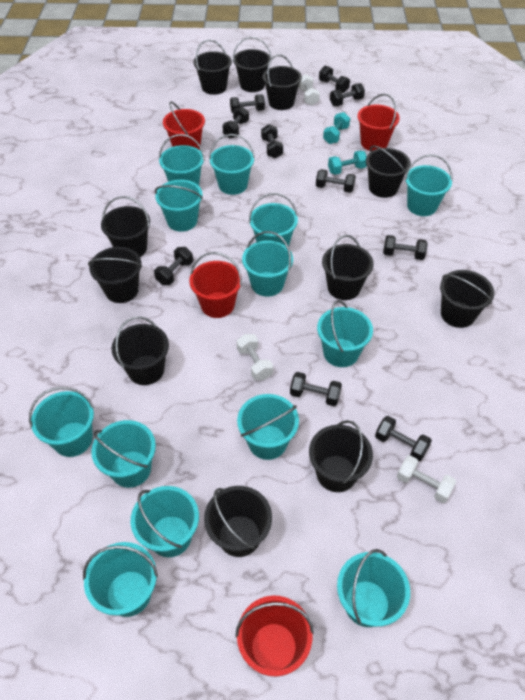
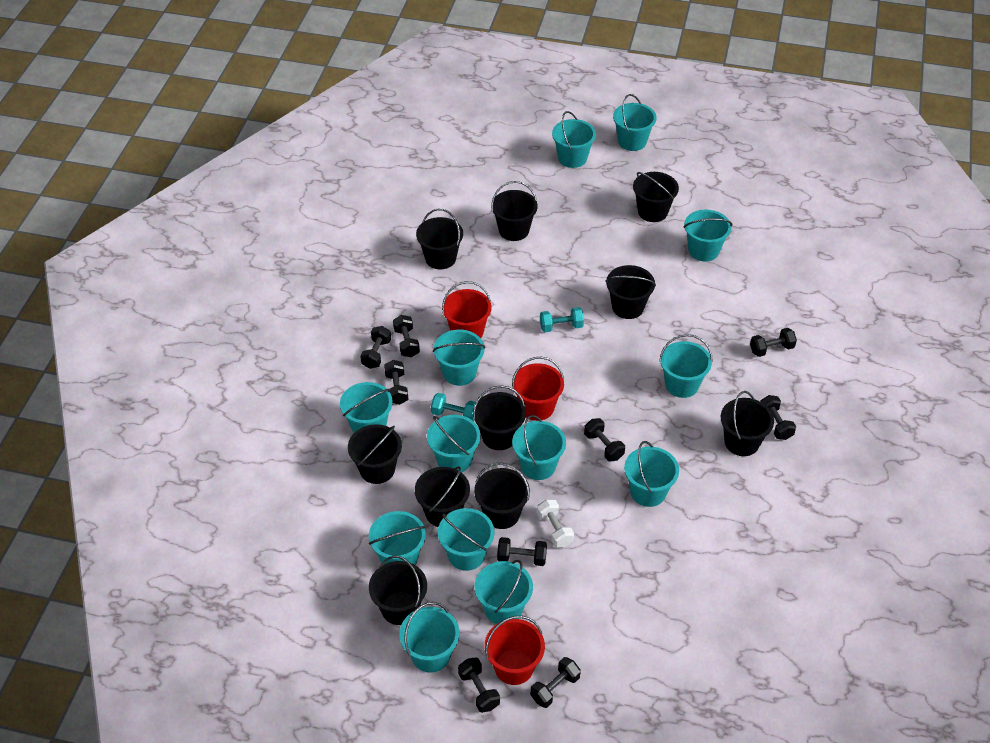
black bucket: [88,247,142,303] [101,196,150,257] [112,316,169,385] [194,40,232,95] [204,486,272,557] [233,37,272,92] [263,54,302,110] [309,420,373,492] [322,235,374,300] [366,146,411,198] [440,270,494,328] = 11 -> [348,424,402,484] [369,556,427,625] [415,466,470,527] [416,209,463,269] [473,385,526,450] [474,463,530,529] [491,181,538,241] [605,265,656,319] [633,172,679,222] [721,391,774,456] = 10
black dumbbell: [154,247,193,285] [222,106,249,138] [230,94,265,113] [261,124,283,158] [290,372,342,406] [316,169,356,193] [319,66,350,93] [330,83,365,106] [375,416,432,461] [383,235,428,260] = 10 -> [360,326,391,369] [384,360,408,405] [393,315,420,357] [458,657,500,713] [497,537,547,566] [530,657,581,708] [584,418,625,461] [750,328,797,357] [760,395,796,440] = 9
red bucket: [163,101,205,150] [189,252,242,318] [235,595,314,677] [357,94,400,151] = 4 -> [442,281,492,338] [484,616,545,685] [512,357,564,421] = 3
white dumbbell: [237,334,273,380] [298,74,320,105] [397,455,456,503] = 3 -> [537,499,574,547] = 1

